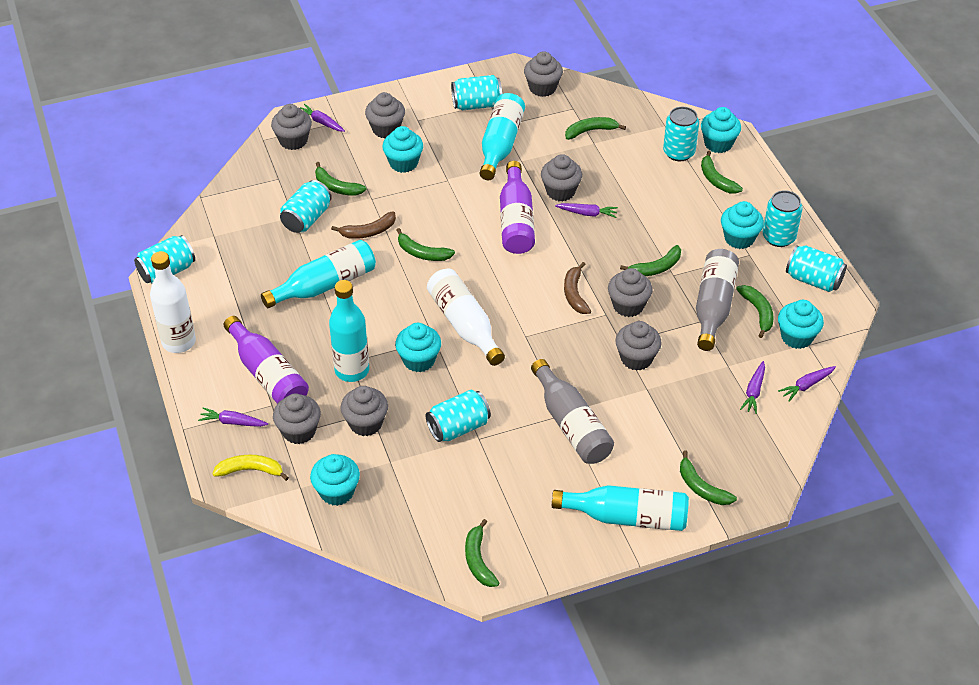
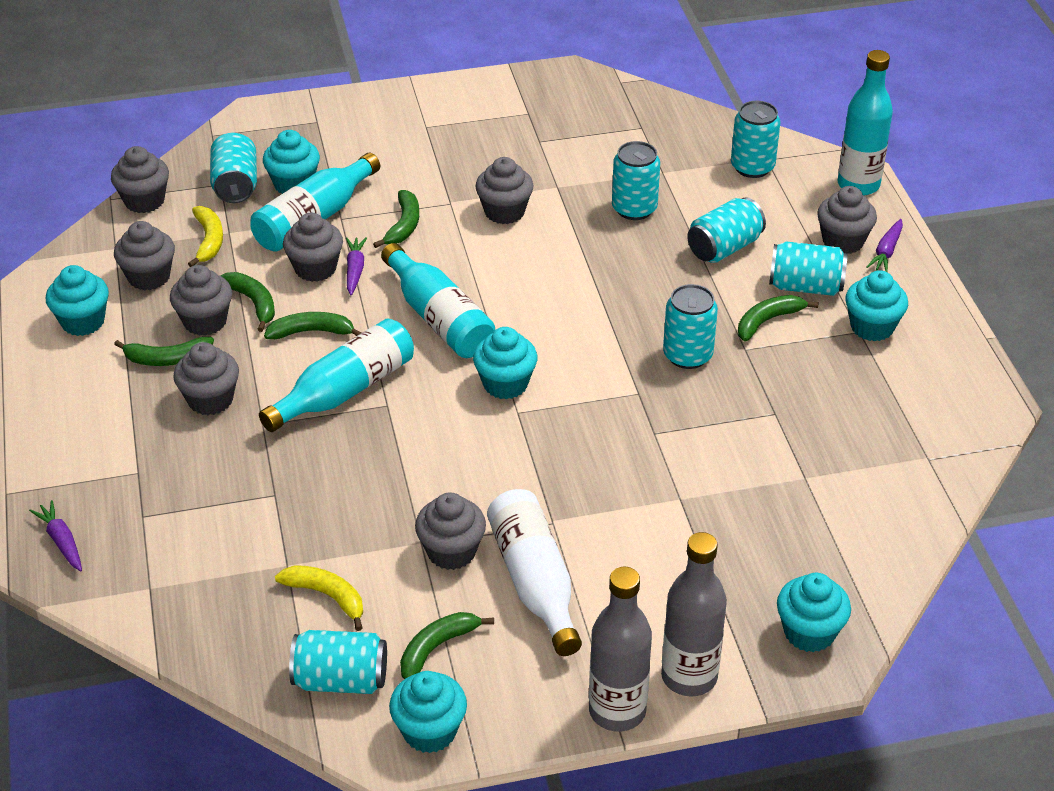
brown banana: [331,211,396,239] [564,262,591,314] = 2 -> none = 0
green banana: [315,162,367,196] [397,228,455,261] [465,519,499,587] [565,117,626,140] [620,245,681,276] [680,451,737,505] [701,150,743,194] [736,285,774,338] = 8 -> [114,337,214,366] [220,272,275,332] [264,312,362,339] [373,190,419,248] [400,612,494,679] [738,295,818,342] = 6
purple bottle: [224,316,309,404] [500,161,535,254] = 2 -> none = 0
purple carrot: [198,408,268,427] [300,104,345,132] [555,203,618,218] [740,361,765,414] [778,366,836,402] = 5 -> [29,500,82,571] [346,237,367,295] [866,219,903,273] = 3
white bottle: [150,251,196,353] [427,269,505,366] = 2 -> [487,489,582,656] = 1
yellow banana: [212,455,289,481] = 1 -> [188,206,223,267] [275,565,363,631] = 2

